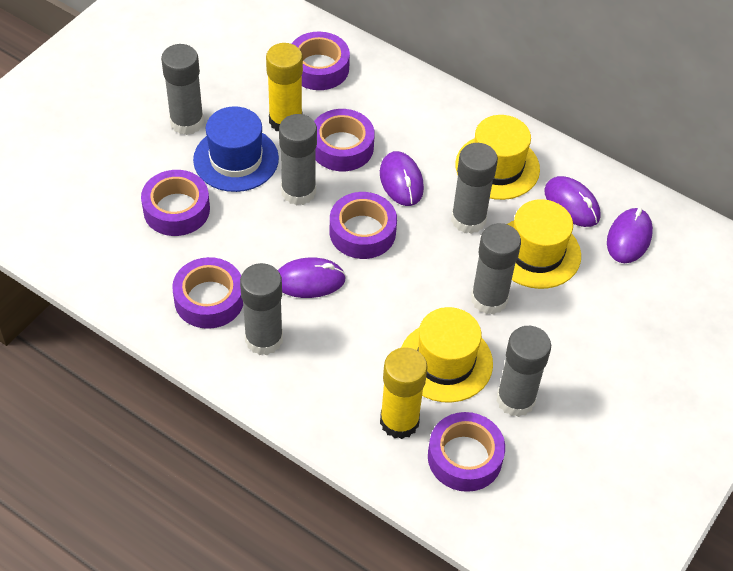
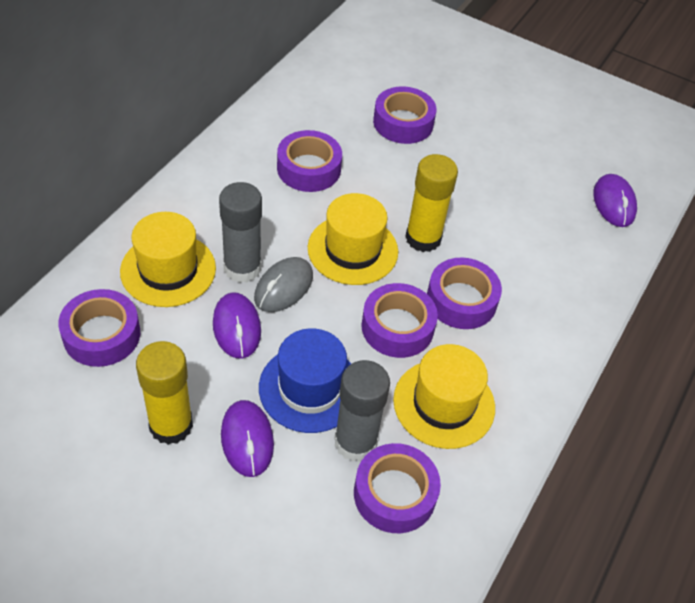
grey glue stick: [161,44,204,135] [240,263,283,355] [279,114,317,205] [451,143,498,234] [471,223,521,315] [497,326,551,417] = 6 -> [219,182,262,283] [334,360,390,462] = 2
grey mouse: none = 0 -> [254,257,313,312] = 1
purple mouse: [278,258,346,298] [380,151,424,206] [544,176,601,227] [607,208,653,263] = 4 -> [213,292,261,359] [221,400,274,477] [593,174,637,227] = 3

